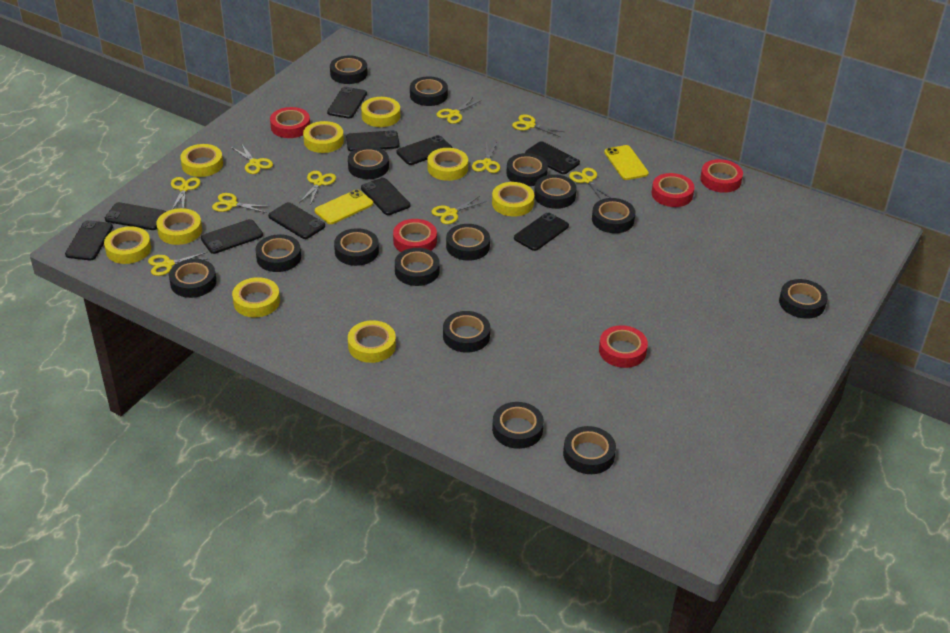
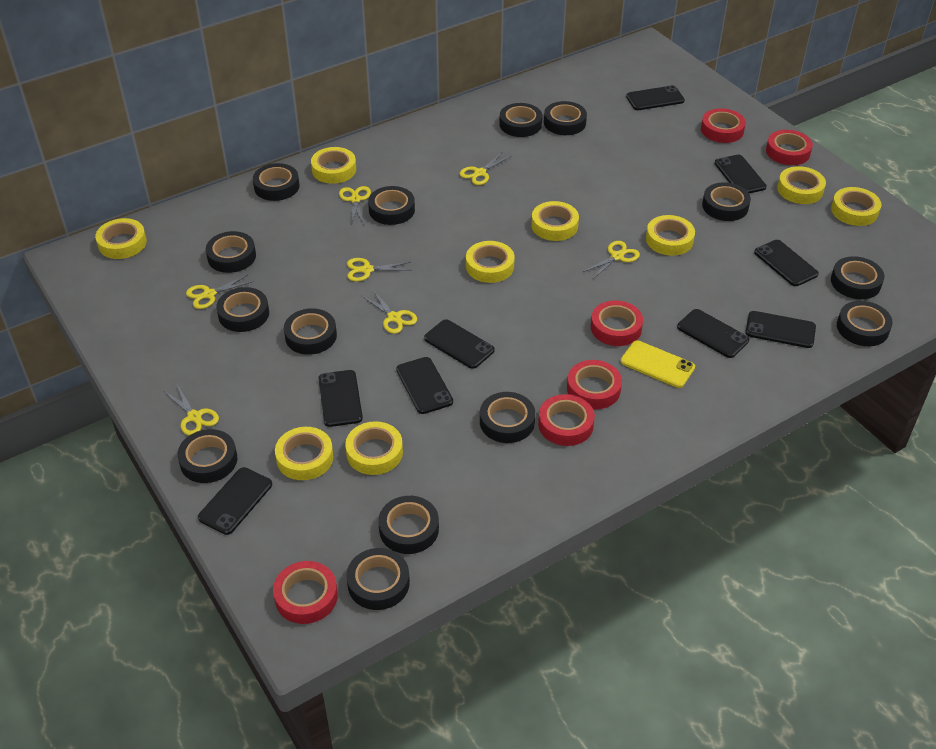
black phone: [65,220,113,260] [105,202,166,230] [201,219,263,254] [268,202,325,239] [327,87,367,119] [346,130,400,151] [361,178,410,215] [397,135,452,165] [514,213,569,251] [525,141,580,174] = 10 -> [198,467,272,535] [319,370,363,427] [396,357,453,414] [424,319,495,369] [626,85,685,110] [677,309,749,358] [714,155,767,193] [745,311,816,348] [754,240,819,286] = 9
black tape: [169,259,217,298] [255,234,301,272] [330,55,368,84] [334,228,379,266] [348,146,389,179] [395,248,440,286] [410,77,448,106] [443,311,490,353] [446,224,490,261] [492,402,544,449] [506,153,548,186] [534,174,577,209] [563,426,616,474] [592,198,635,233] [779,279,828,319] = 15 -> [177,429,237,483] [206,231,256,273] [216,287,269,332] [253,163,299,201] [284,308,337,355] [346,548,410,610] [368,186,415,225] [378,496,439,554] [480,392,535,443] [499,103,542,137] [544,101,587,135] [702,182,751,221] [831,256,884,299] [837,301,893,346] = 14
red tape: [270,107,310,138] [393,219,437,252] [599,325,648,368] [651,173,695,207] [700,159,743,193] = 5 -> [273,561,338,624] [538,394,595,446] [567,360,622,409] [591,300,643,346] [701,108,746,143] [766,130,813,165] = 6
yellow phone: [315,189,373,224] [604,145,649,180] = 2 -> [621,340,695,388] = 1
yellow scissors: [148,252,207,276] [171,177,200,209] [212,193,271,213] [231,144,273,174] [299,171,336,206] [431,196,486,224] [437,97,481,124] [472,142,500,173] [512,114,564,137] [569,168,611,200] = 10 -> [164,385,219,436] [186,274,254,309] [339,186,371,224] [347,258,412,281] [361,290,417,334] [459,152,511,185] [583,241,640,280] = 7

